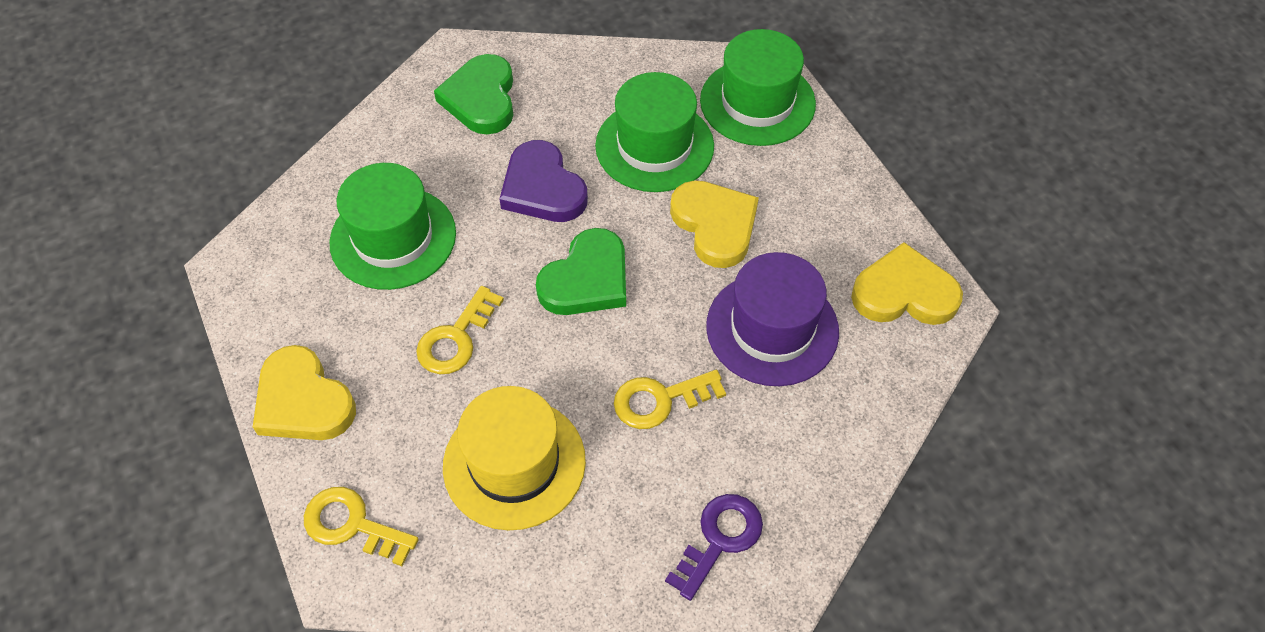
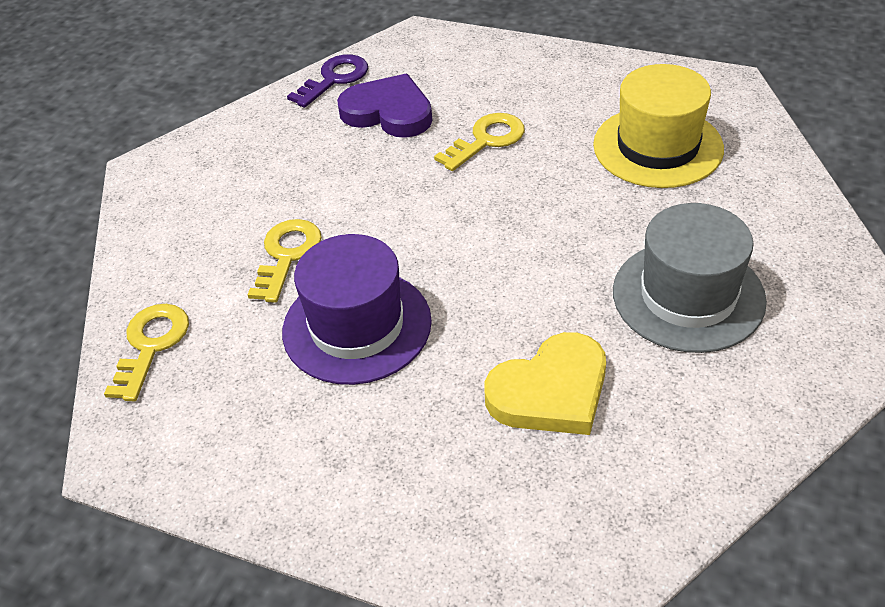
green hat: [330,163,456,290] [595,72,714,192] [700,29,816,146] = 3 -> none = 0
green heart: [434,54,513,134] [536,228,626,315] = 2 -> none = 0
grey hat: none = 0 -> [613,203,767,353] = 1
yellow heart: [253,345,356,440] [670,180,759,268] [851,242,963,325] = 3 -> [485,332,606,435] = 1

